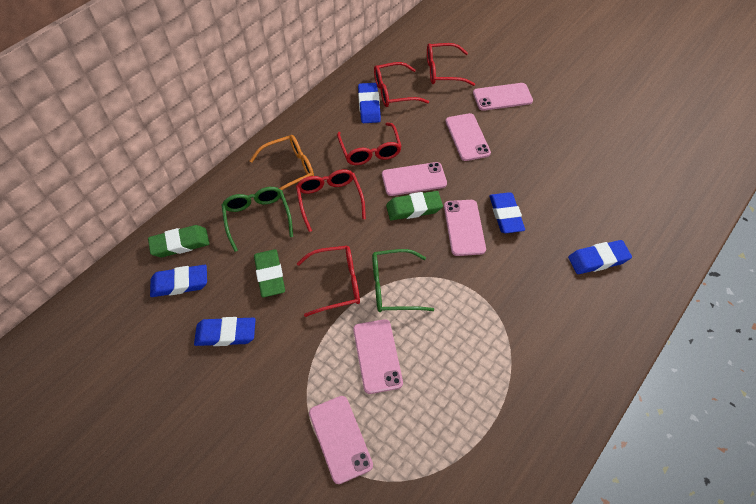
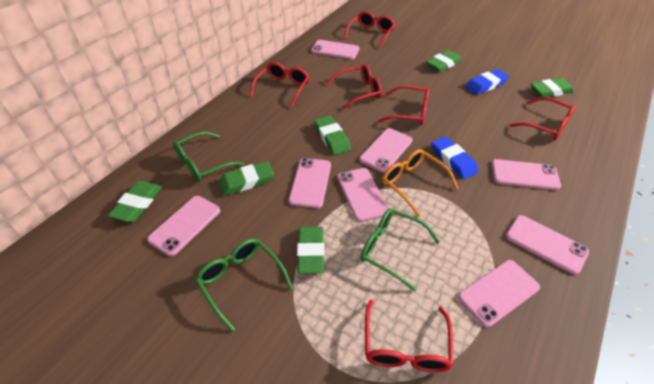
blue eraser: [150,265,207,297] [194,317,256,346] [358,83,381,123] [489,193,525,233] [568,240,632,274] = 5 -> [432,136,478,179] [465,69,509,95] = 2
green eraser: [148,225,210,257] [254,249,285,297] [386,191,443,220] = 3 -> [108,181,162,222] [218,161,274,196] [297,227,325,274] [314,116,351,155] [426,50,462,72] [530,78,574,97] = 6
green glasses: [222,187,293,252] [372,249,434,312] = 2 -> [173,132,245,182] [195,238,293,332] [361,208,440,291] = 3
pink phone: [309,396,373,484] [353,319,403,394] [382,162,447,196] [444,200,486,256] [446,113,491,161] [473,83,533,111] = 6 -> [147,196,220,256] [289,158,331,208] [311,40,360,59] [337,168,389,222] [359,128,413,172] [458,260,540,327] [492,159,561,190] [506,215,589,275] = 8
red glasses: [296,169,366,232] [297,246,360,317] [337,123,402,165] [374,62,429,107] [427,43,475,86] = 5 -> [250,62,309,107] [326,64,382,110] [344,11,395,48] [365,299,454,372] [378,86,429,125] [510,97,576,140] = 6

